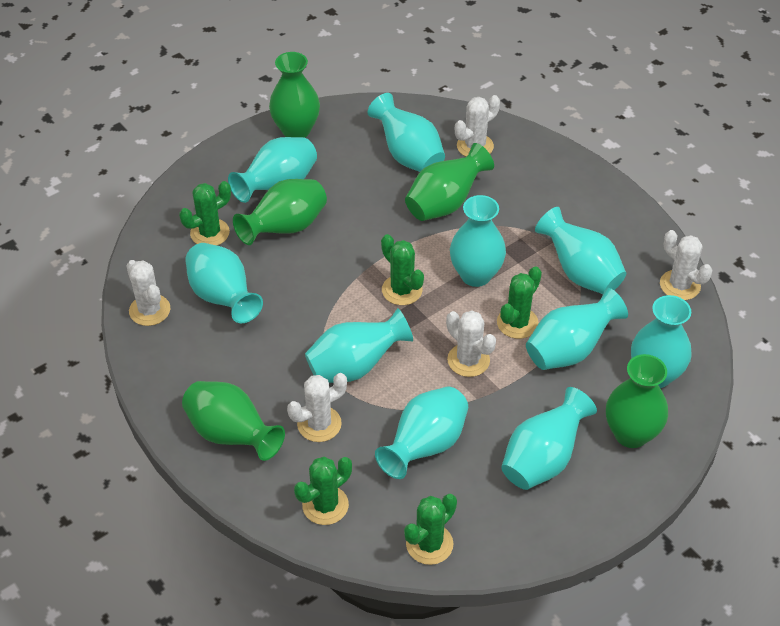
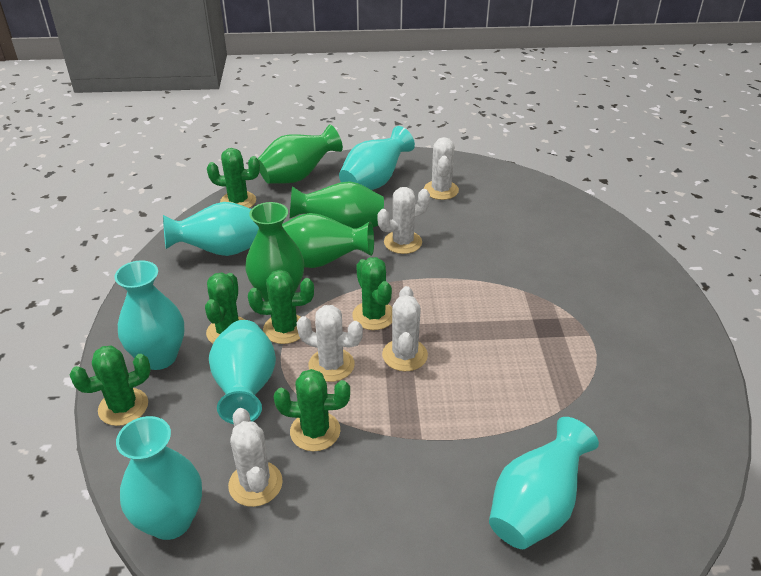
green cactus: [179,181,231,245] [294,457,352,525] [381,234,424,305] [404,494,457,565] [497,266,542,339] = 5 -> [70,346,151,426] [205,273,245,344] [207,148,260,208] [248,270,314,344] [274,369,350,451] [352,257,392,330] = 6
green vase: [182,381,285,461] [233,179,327,245] [269,52,320,137] [405,143,494,221] [606,354,668,448] = 5 -> [245,202,304,301] [258,125,343,184] [282,213,374,268] [290,181,384,229] = 4
turquoise vase: [185,243,263,323] [228,137,317,203] [305,308,413,383] [367,93,445,172] [375,387,468,479] [450,195,506,287] [501,387,597,490] [526,288,628,370] [535,207,626,294] [631,295,692,388] = 10 -> [114,260,184,370] [116,416,202,540] [163,202,259,256] [209,320,276,424] [339,126,415,190] [489,417,599,549] = 6

